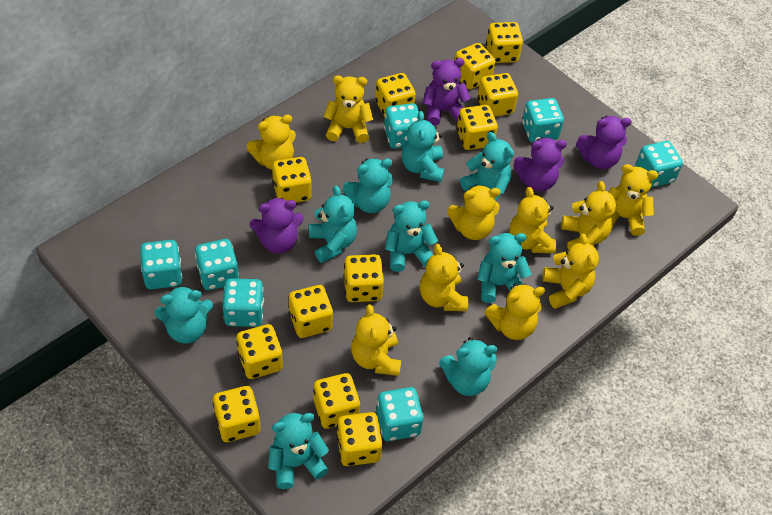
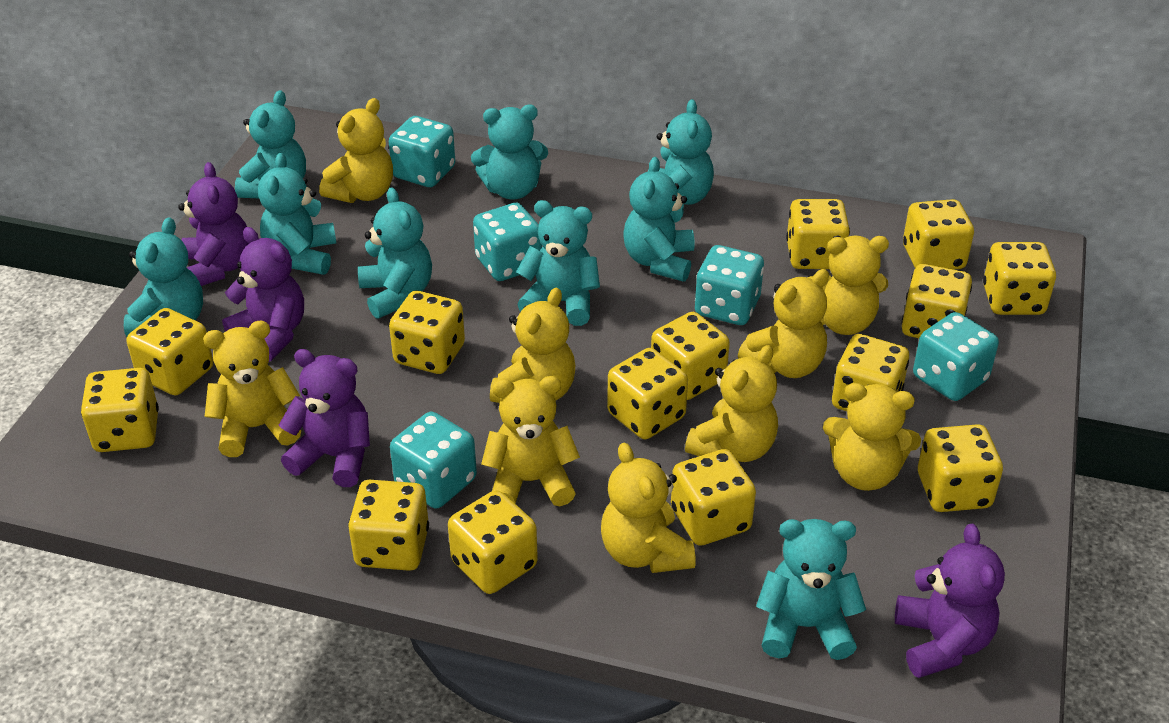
turquoise dice: [140,240,182,289] [195,239,239,290] [223,278,264,327] [376,387,424,441] [384,103,419,149] [522,98,564,143] [635,141,683,188] = 7 -> [389,116,455,187] [390,412,477,509] [473,203,542,281] [695,245,764,325] [913,312,999,401] = 5
yellow dice: [213,386,261,442] [236,324,283,379] [272,157,312,202] [289,285,333,338] [313,373,360,429] [337,412,383,466] [344,254,384,302] [375,73,416,117] [454,43,495,89] [457,105,498,150] [477,73,518,117] [486,22,523,63] = 12 -> [81,368,159,452] [126,308,213,395] [348,480,429,571] [389,291,465,374] [448,490,538,594] [607,348,688,439] [651,312,730,400] [671,449,756,546] [786,199,850,269] [832,334,909,411] [902,264,972,338] [903,199,974,270] [918,424,1003,512] [983,242,1056,315] = 14
yellow teddy bear: [247,115,296,170] [323,75,373,143] [351,304,401,376] [420,244,468,311] [447,185,500,240] [484,283,545,340] [509,187,556,253] [543,234,599,309] [561,181,616,250] [609,164,658,236] = 10 -> [203,320,301,457] [319,98,393,203] [481,376,580,506] [490,288,575,403] [601,442,696,573] [685,345,778,462] [738,269,829,378] [807,236,889,335] [823,383,921,491] = 9

